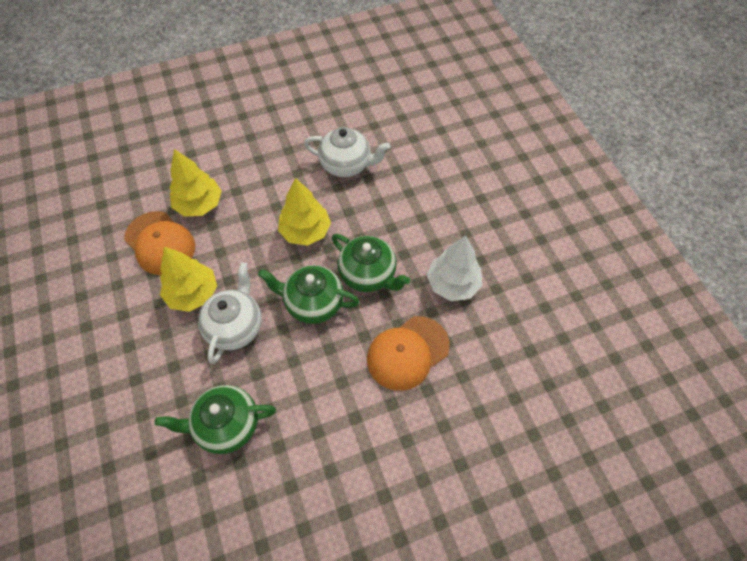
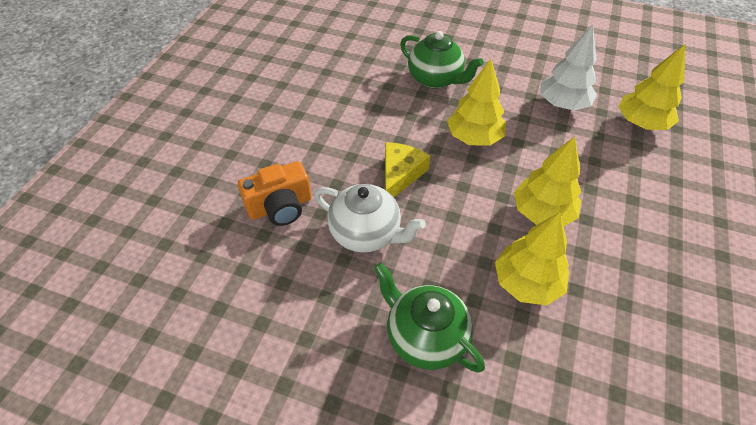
green teapot: [155,385,276,454] [258,265,360,324] [332,234,410,292] = 3 -> [374,263,485,373] [400,31,484,89] = 2
orange camera: none = 0 -> [238,161,311,226] = 1
orange cap: [124,211,195,275] [367,316,450,391] = 2 -> none = 0
white teapot: [198,262,262,364] [304,127,390,177] = 2 -> [314,184,426,253] = 1
yellow cheese: none = 0 -> [385,142,430,197] = 1
yellow tree: [160,246,217,312] [170,149,222,217] [278,178,331,246] = 3 -> [447,59,506,146] [495,212,569,305] [514,136,581,226] [618,44,685,130] = 4

